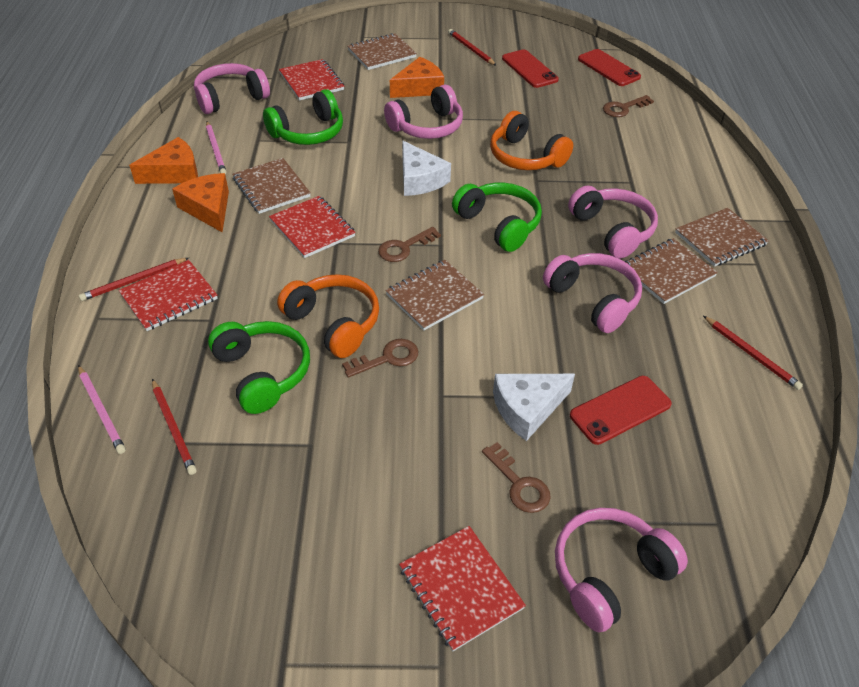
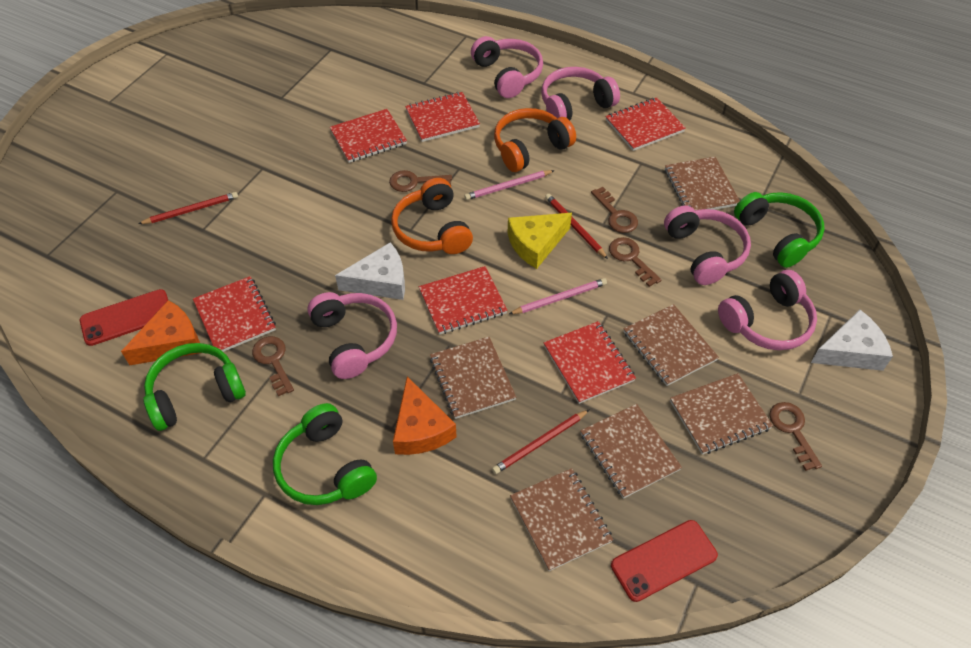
brown key: [342,339,418,378] [378,227,441,262] [482,442,551,513] [603,95,654,117] = 4 -> [252,336,294,396] [389,170,452,192] [591,187,638,233] [609,237,662,287] [769,402,822,471] = 5
brown notebook: [232,158,311,214] [347,33,417,70] [385,260,484,331] [624,238,718,304] [675,208,769,267] = 5 -> [430,337,516,419] [510,468,613,571] [580,404,682,499] [623,304,719,386] [665,157,740,210] [670,373,773,455] = 6
orange cheese: [129,137,198,184] [172,173,229,233] [390,57,444,98] = 3 -> [121,300,200,365] [393,376,457,455] = 2
red notebook: [118,260,218,331] [269,196,356,258] [279,59,344,101] [399,526,526,651] = 4 -> [193,276,276,352] [330,109,407,163] [405,92,480,142] [419,266,508,335] [544,321,636,404] [605,97,686,151] = 6
red pencil: [79,258,189,301] [152,379,197,475] [448,29,496,66] [703,316,803,390] = 4 -> [138,192,238,224] [492,409,590,474] [545,194,608,259] = 3
red phone: [502,49,559,88] [570,376,672,445] [578,49,641,86] = 3 -> [80,289,168,346] [611,520,718,602] = 2
yellow cheese: none = 0 -> [508,213,572,269] = 1

